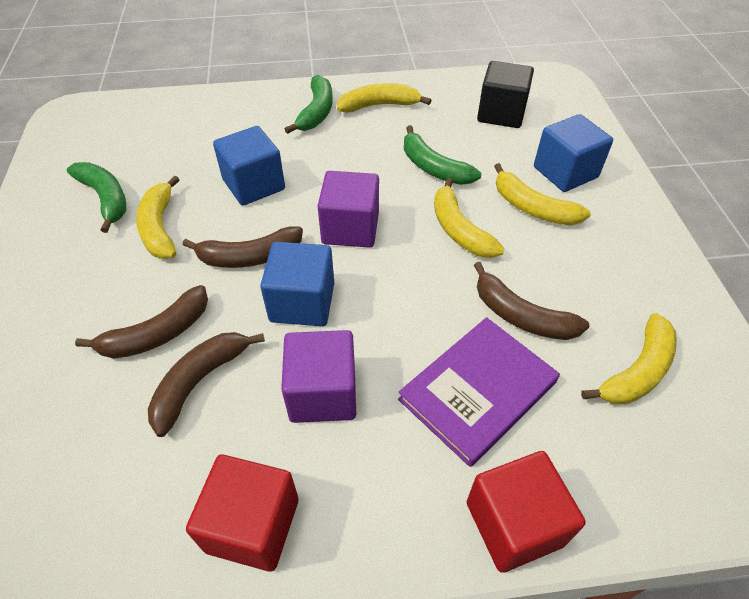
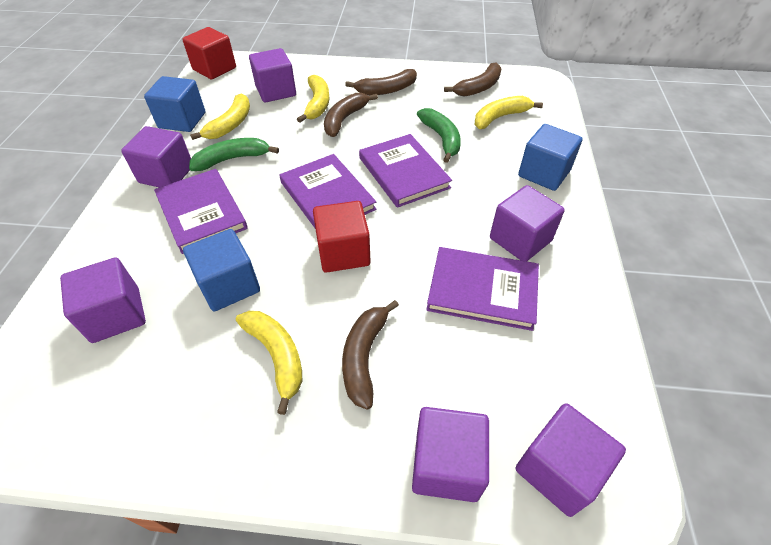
black cube: [477,61,534,128] = 1 -> none = 0
green banana: [67,162,126,233] [285,75,333,134] [404,125,481,185] = 3 -> [189,138,279,171] [417,108,461,163] = 2
purple book: [398,317,560,467] = 1 -> [154,169,248,254] [280,154,377,228] [359,134,452,208] [426,247,539,331] = 4
purple cube: [281,330,356,423] [317,171,379,248] = 2 -> [60,257,146,343] [121,126,191,187] [249,48,296,102] [412,407,489,502] [490,185,565,261] [516,403,626,517] = 6
yellow banana: [136,175,180,259] [337,83,431,113] [434,178,505,258] [494,163,591,225] [581,313,677,405] = 5 -> [190,94,250,140] [236,311,302,415] [297,75,329,123] [475,96,543,129] = 4

